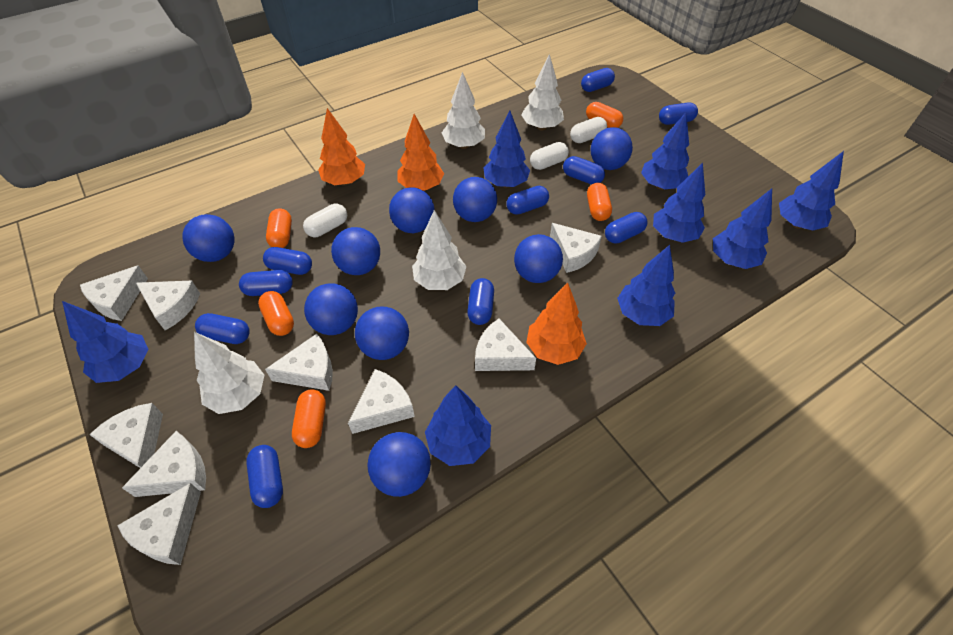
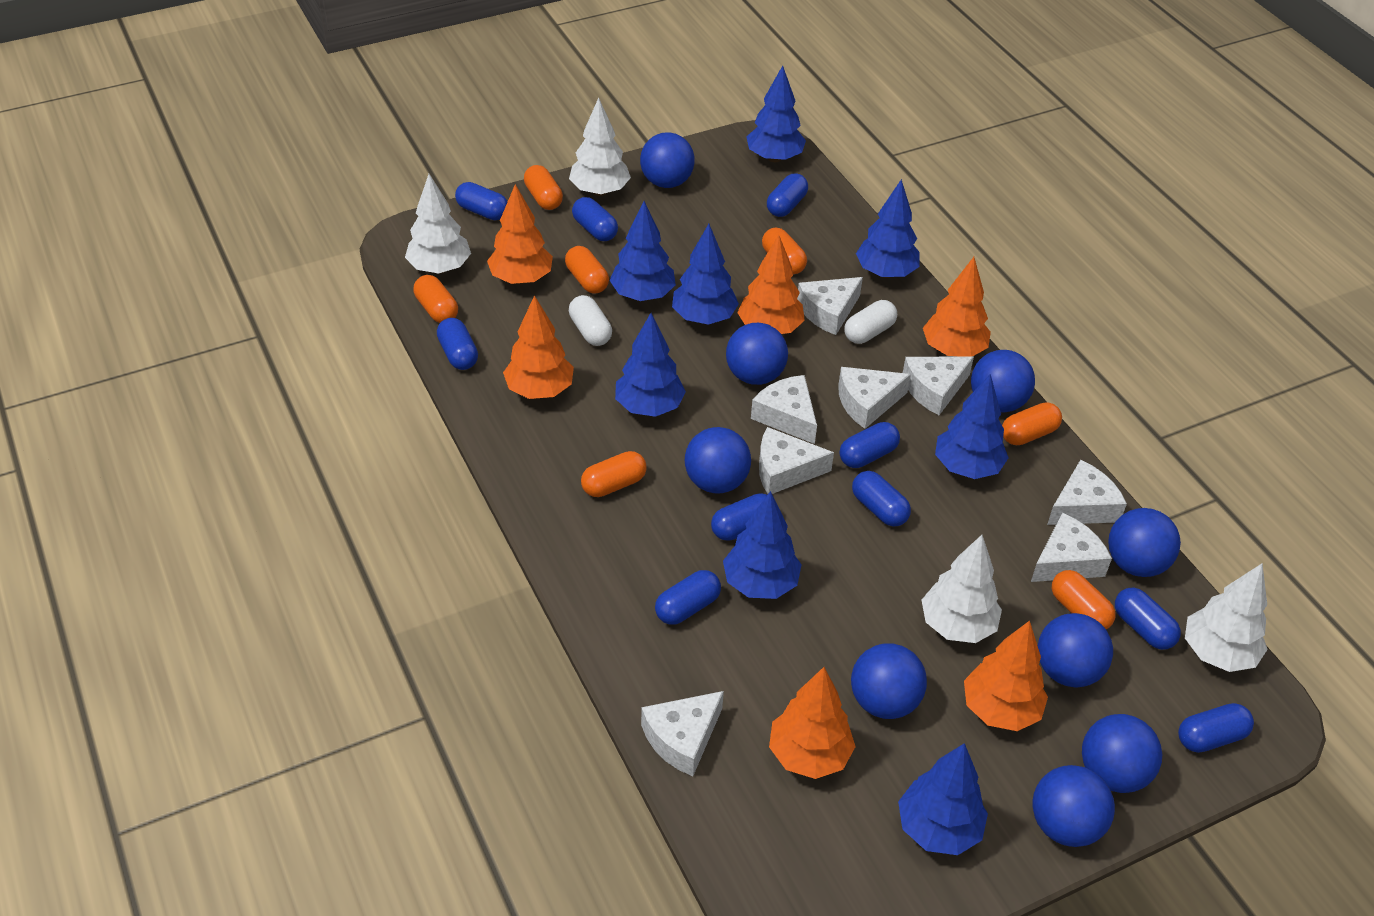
orange capsule: [258,291,294,336] [266,208,292,248] [292,390,326,448] [586,102,623,128] [587,183,612,221] = 5 -> [413,275,458,323] [524,165,563,210] [565,246,609,294] [581,451,647,497] [762,228,807,274] [1002,402,1062,445] [1052,570,1116,629] = 7
orange tree: [318,108,365,186] [398,114,444,191] [526,282,587,365] = 3 -> [487,184,553,284] [503,295,574,399] [737,235,805,334] [769,667,856,779] [923,257,991,356] [964,621,1048,731] = 6
white capsule: [303,204,347,237] [530,142,569,170] [570,117,607,143] = 3 -> [569,295,612,346] [844,300,897,344] = 2
white cheese: [80,265,148,321] [89,403,163,468] [117,483,201,565] [122,431,206,497] [136,281,200,330] [265,334,333,391] [348,369,415,434] [475,319,536,371] [550,223,602,273] = 9 -> [641,691,724,776] [751,375,817,444] [759,427,834,494] [797,277,863,335] [838,367,911,429] [903,356,974,415] [1031,512,1112,582] [1047,460,1127,525] = 8

